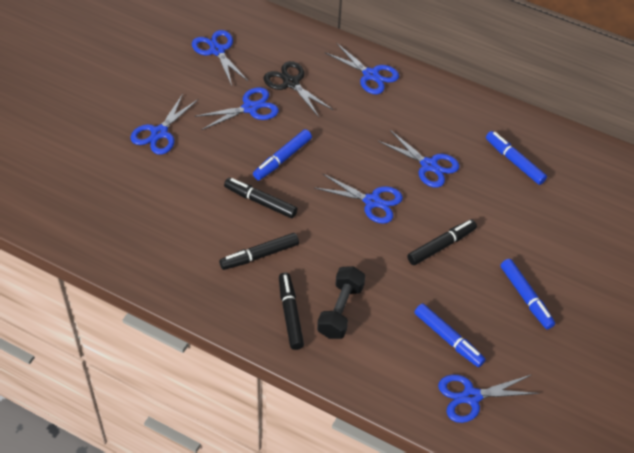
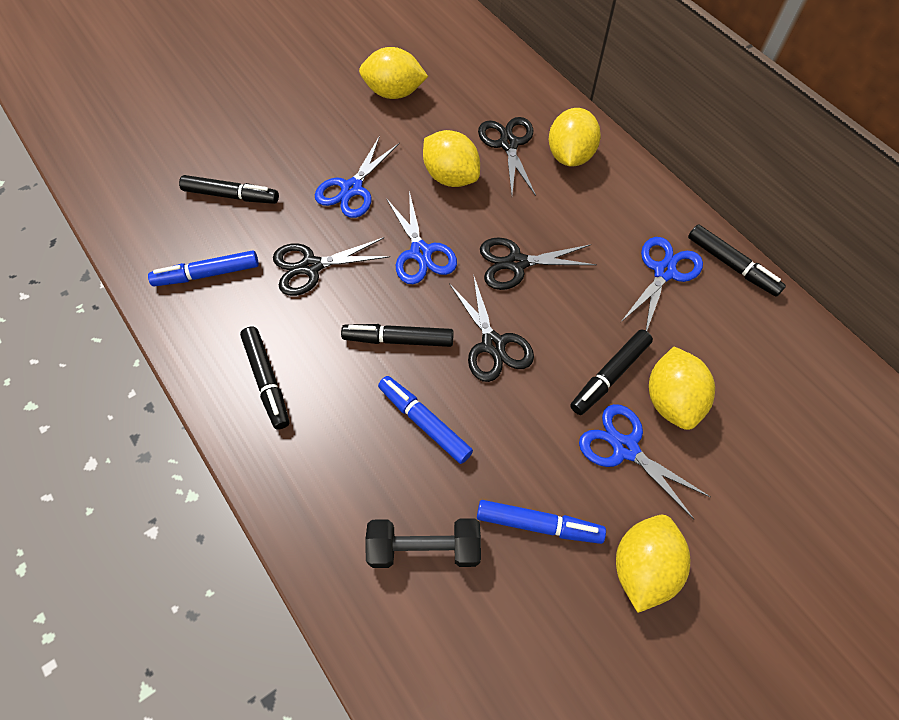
black marker: [219,233,299,270] [224,178,297,218] [279,272,304,350] [407,219,477,265] = 4 -> [179,175,279,204] [240,327,289,430] [341,324,454,347] [570,330,653,415] [688,224,786,297] = 5
black scissors: [264,61,333,117] = 1 -> [273,237,390,296] [449,274,534,382] [478,117,536,196] [480,237,597,290] = 4
blue marker: [253,129,312,180] [414,303,486,367] [486,131,547,185] [501,259,555,329] = 4 -> [148,250,259,286] [378,376,473,464] [477,500,606,544] = 3
blue scissors: [131,94,198,155] [192,30,249,86] [195,87,279,130] [315,173,403,224] [325,43,399,94] [378,130,459,188] [438,374,539,423] = 7 -> [315,136,400,218] [386,191,457,284] [579,404,710,519] [620,237,703,331] = 4
yellow lemon: none = 0 -> [359,47,428,99] [423,130,480,187] [549,108,601,167] [616,515,690,613] [649,347,715,430] = 5

